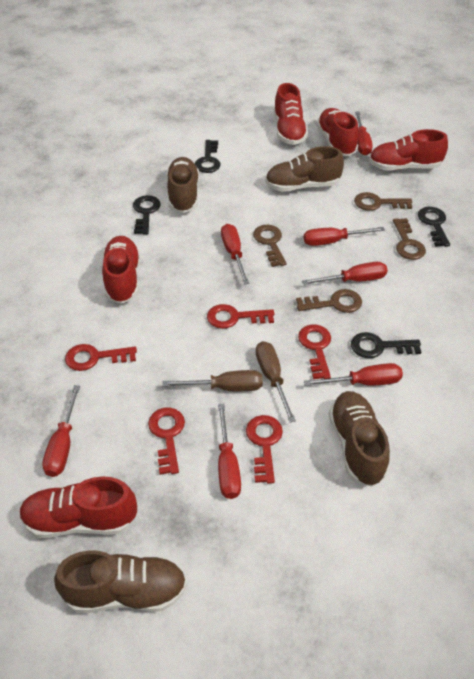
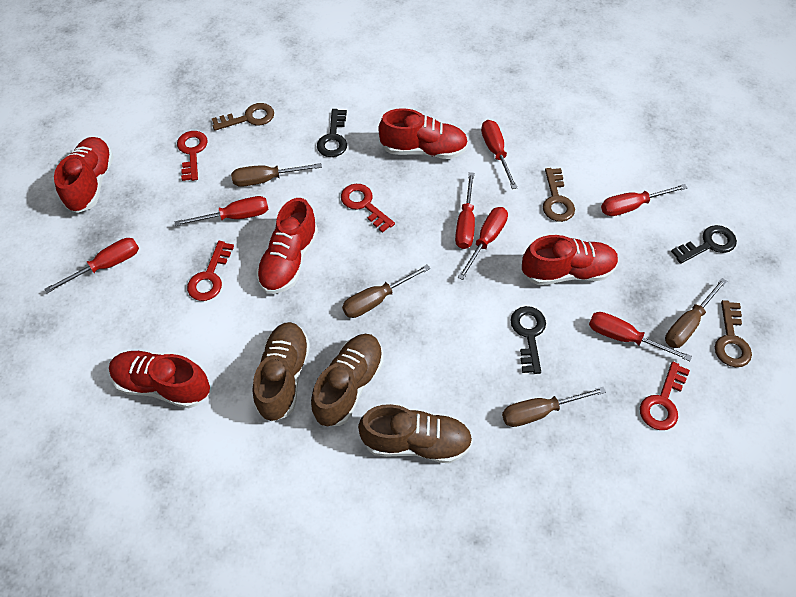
black key: [133,195,161,235] [195,140,220,173] [351,332,421,358] [418,207,450,247] = 4 -> [317,109,347,157] [510,306,546,374] [671,225,737,264] = 3
brown key: [253,225,287,267] [296,289,362,313] [354,192,412,211] [393,218,426,260] = 4 -> [212,103,274,131] [543,168,575,222] [715,300,752,367] = 3
brown screwdriver: [162,370,263,391] [256,341,296,423] = 2 -> [231,163,322,187] [342,265,430,318] [502,387,606,427] [665,278,727,348] = 4
brown shoe: [54,550,187,613] [166,157,199,213] [265,146,344,192] [329,391,390,487] = 4 -> [252,322,310,422] [311,334,383,426] [358,404,473,463] = 3
red key: [65,344,137,371] [148,408,185,475] [207,304,274,329] [246,415,283,484] [298,324,331,379] = 5 -> [177,131,208,181] [187,241,234,301] [341,184,395,233] [640,362,690,430] = 4

